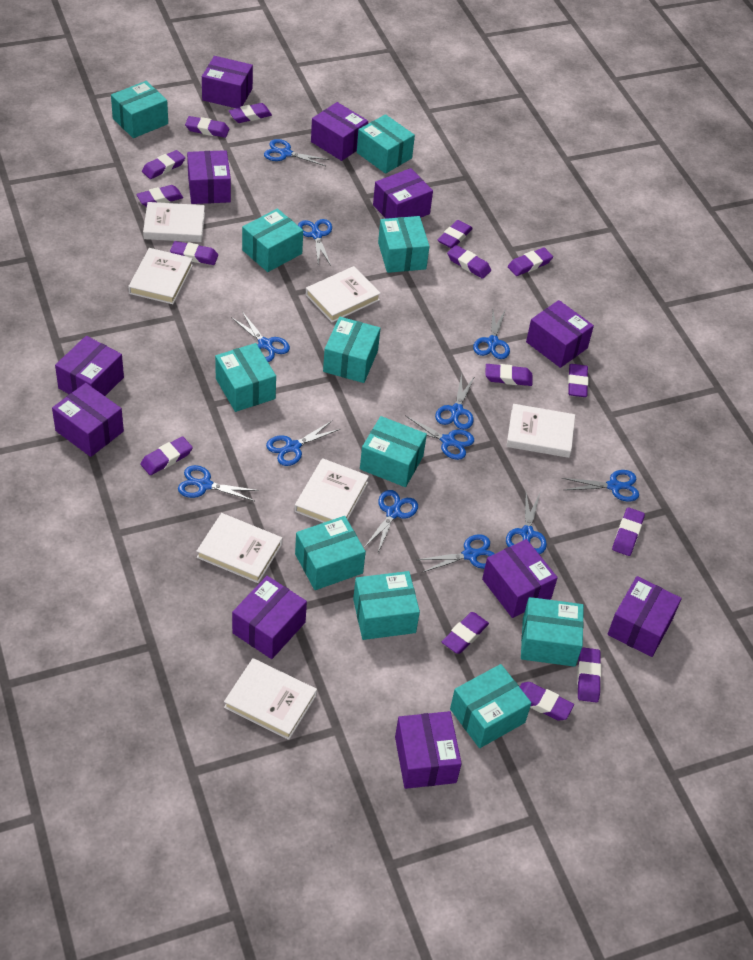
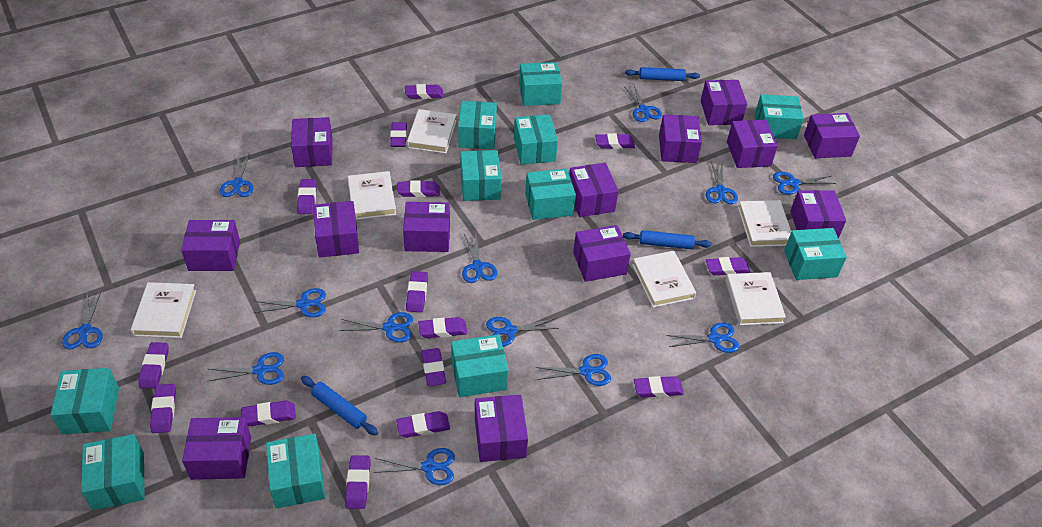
blue rolling pin: none = 0 -> [301,376,378,436] [623,230,712,249] [625,67,700,81] = 3
blue scissors: [178,465,259,501] [231,312,290,362] [264,139,330,166] [266,421,340,466] [298,219,332,266] [364,490,418,553] [405,415,474,460] [417,534,495,573] [435,373,475,430] [473,309,510,359] [506,493,547,554] [562,470,639,502] = 12 -> [62,292,103,349] [207,352,284,385] [219,153,253,197] [254,288,326,317] [340,312,413,342] [373,448,455,485] [462,234,497,283] [486,317,559,347] [536,354,611,386] [625,85,662,122] [666,323,739,353] [706,161,738,204] [773,172,836,195] = 13
purple box: [52,383,124,457] [55,336,124,396] [187,150,231,204] [202,56,253,108] [232,576,307,659] [311,102,368,161] [373,168,433,219] [395,711,462,789] [482,539,558,618] [526,300,594,368] [608,576,682,657] = 11 -> [181,220,240,271] [182,417,251,480] [291,117,332,167] [313,201,359,258] [403,202,450,252] [475,395,528,462] [569,163,618,217] [573,225,631,282] [659,114,702,163] [701,80,747,125] [727,120,778,168] [790,190,846,239] [804,113,860,158] = 13
white book: [128,248,193,304] [143,202,205,242] [196,513,282,583] [224,658,317,740] [294,458,369,523] [306,266,381,322] [506,404,575,458] = 7 -> [131,282,196,338] [348,171,396,220] [407,109,456,154] [632,251,696,308] [725,272,786,325] [738,200,791,247] = 6

